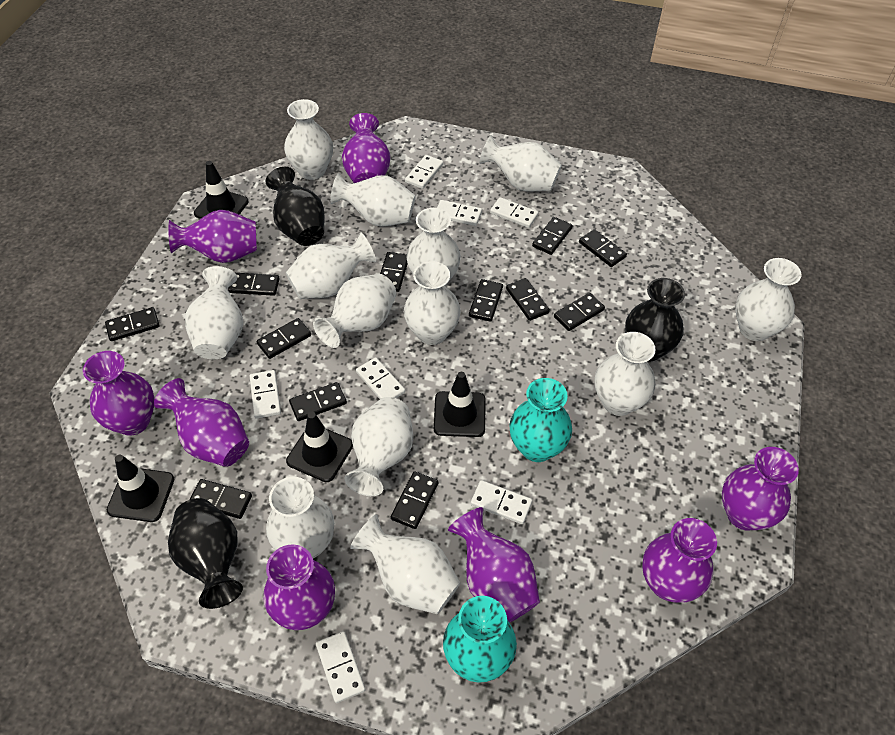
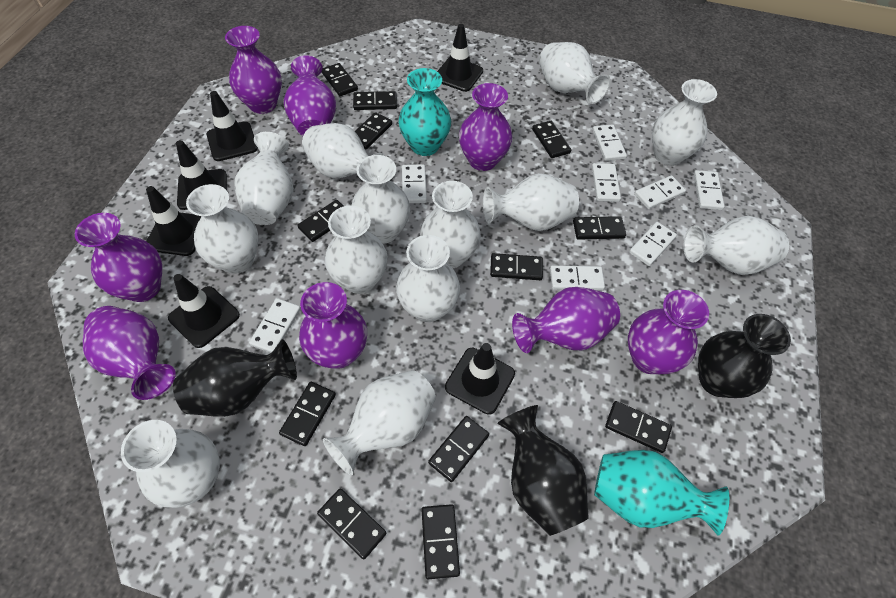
black traffic cone: [107,455,174,522] [194,161,249,219] [286,412,353,482] [434,372,486,437] = 4 -> [146,186,201,256] [168,274,240,348] [176,140,227,210] [207,91,258,161] [437,24,483,92] [445,343,515,415] = 6
white domino: [250,370,281,419] [316,631,365,703] [356,357,405,399] [405,155,443,189] [437,200,482,226] [471,480,532,524] [490,197,538,228] = 7 -> [249,298,301,353] [402,164,427,203] [550,265,605,291] [592,124,627,161] [592,163,621,202] [629,222,677,266] [634,175,686,210] [694,170,725,210] = 8

